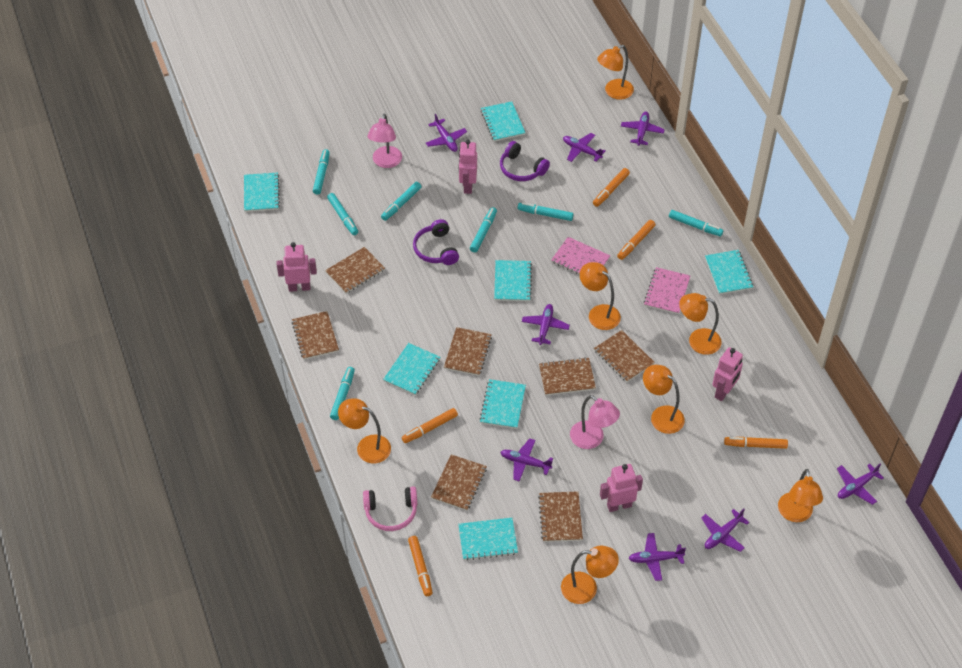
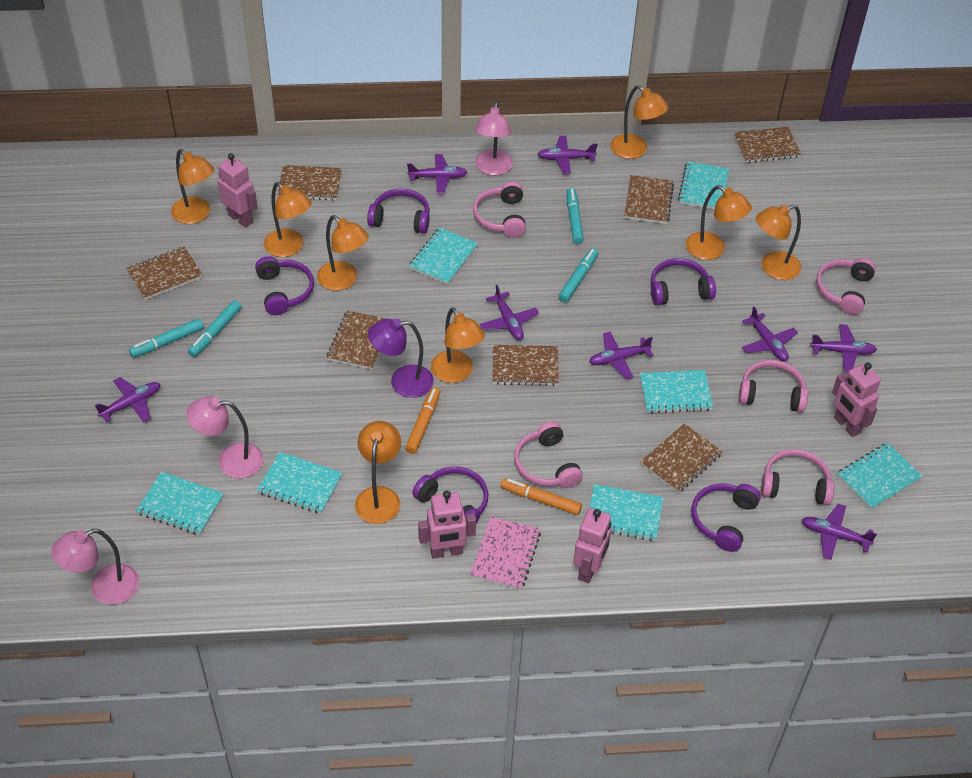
orange lamp: [338,399,391,463] [561,546,619,604] [580,262,621,330] [597,45,634,100] [643,365,685,434] [679,293,722,355] [778,469,823,522] = 7 -> [171,149,214,224] [264,182,312,257] [317,215,369,291] [355,421,401,524] [431,307,485,383] [610,85,669,159] [686,185,752,260] [756,204,801,280] = 8
orange marker: [402,408,458,443] [408,536,433,596] [593,168,630,207] [617,220,655,260] [724,437,788,449] = 5 -> [405,387,440,454] [501,478,582,515] = 2
pink headphones: [363,486,417,531] = 1 -> [473,182,526,237] [514,422,583,488] [739,360,808,412] [761,449,834,505] [816,258,876,315] = 5
pink lamp: [367,113,402,168] [570,395,620,449] = 2 -> [51,529,139,605] [186,396,264,479] [475,102,513,175] = 3
pink notebook: [551,237,610,275] [644,267,690,314] = 2 -> [471,516,541,590] = 1
purple headphones: [413,219,459,265] [500,141,550,181] = 2 -> [255,256,314,315] [367,188,430,234] [412,466,489,524] [651,258,716,305] [691,483,761,552] = 5
purple lamp: none = 0 -> [368,319,434,398] = 1
turquoise marker: [313,149,330,195] [327,193,358,235] [330,367,355,420] [381,182,422,221] [470,207,497,252] [518,202,574,221] [669,210,723,236] = 7 -> [129,318,204,358] [188,300,242,357] [558,248,598,302] [567,188,584,244] = 4

